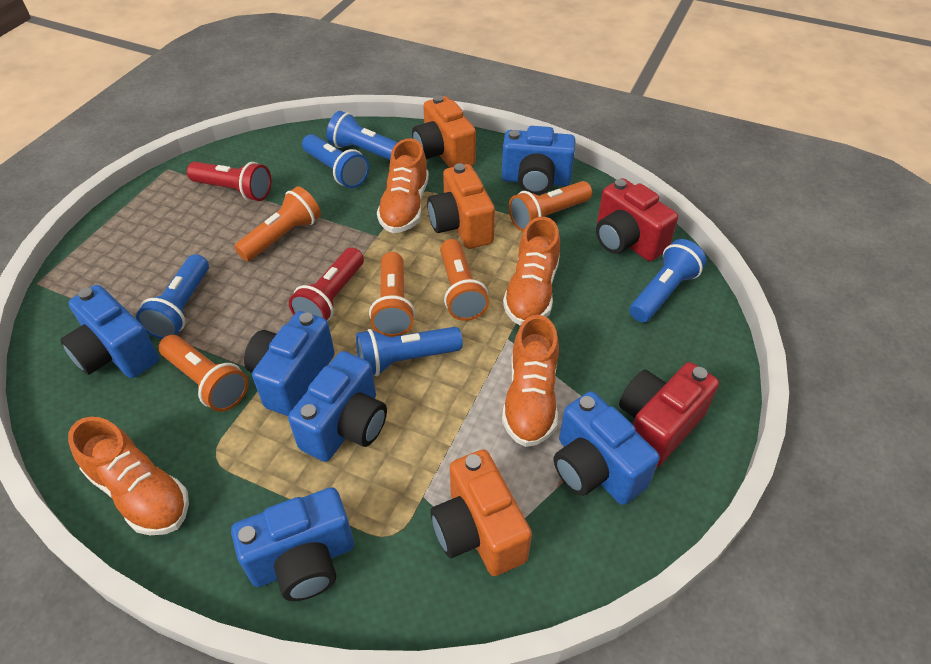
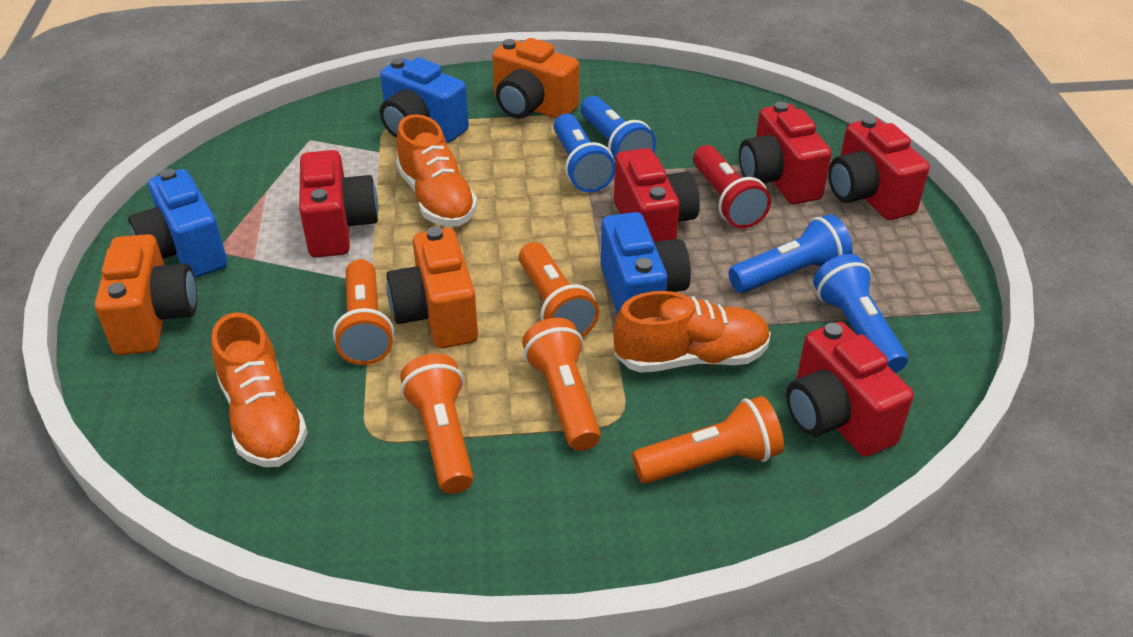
blue camera: [60,285,159,378] [231,487,354,601] [244,311,335,416] [288,351,387,462] [502,126,575,195] [554,391,660,505] = 6 -> [128,169,227,278] [380,58,469,143] [601,212,691,314] = 3
blue flashlight: [136,254,209,339] [302,134,369,188] [327,111,398,160] [356,327,463,376] [629,239,707,322] = 5 -> [554,114,615,192] [581,96,656,162] [729,214,853,293] [813,254,908,373] = 4
orange shoe: [68,417,189,535] [377,138,429,233] [502,315,559,447] [503,217,560,326] = 4 -> [211,312,308,467] [396,114,478,226] [614,291,771,373] = 3
red camera: [596,178,678,261] [619,362,719,468] = 2 -> [299,150,378,258] [614,148,700,242] [739,102,832,204] [786,321,914,457] [828,116,930,220] = 5
red flashlight: [187,162,271,201] [289,248,364,321] = 2 -> [693,145,771,229] = 1

